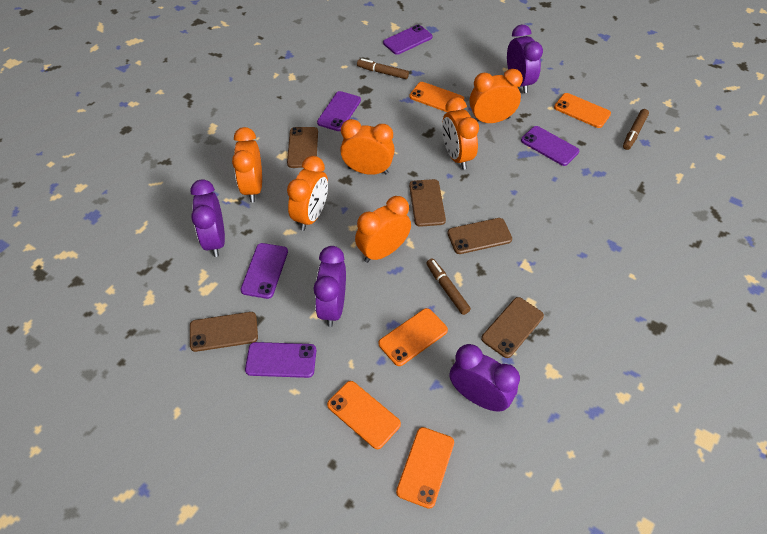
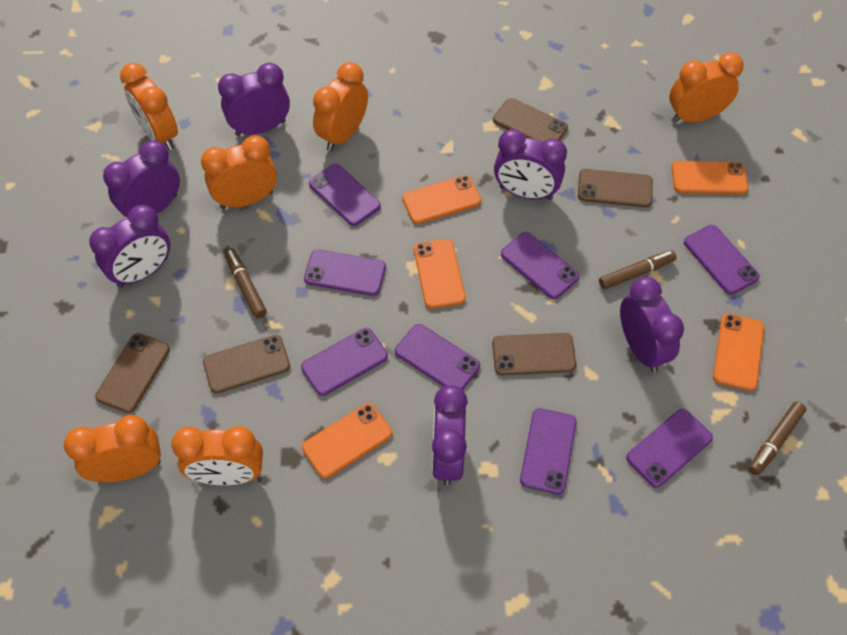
purple clock: [191,179,225,257] [314,246,346,327] [450,344,520,411] [507,25,543,93] = 4 -> [89,205,170,288] [103,141,180,218] [218,63,290,136] [432,385,468,485] [494,129,567,200] [620,277,684,372] = 6
purple phone: [241,243,288,299] [245,342,316,378] [317,91,361,131] [383,25,433,55] [521,126,579,166] = 5 -> [301,328,388,396] [304,250,386,296] [309,164,381,226] [395,324,480,390] [501,232,579,299] [520,408,577,494] [626,409,713,488] [684,225,760,295] = 8

